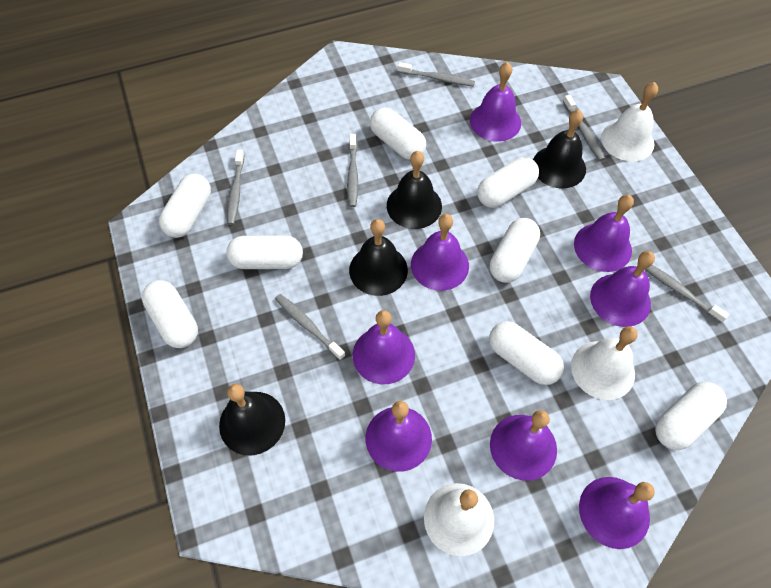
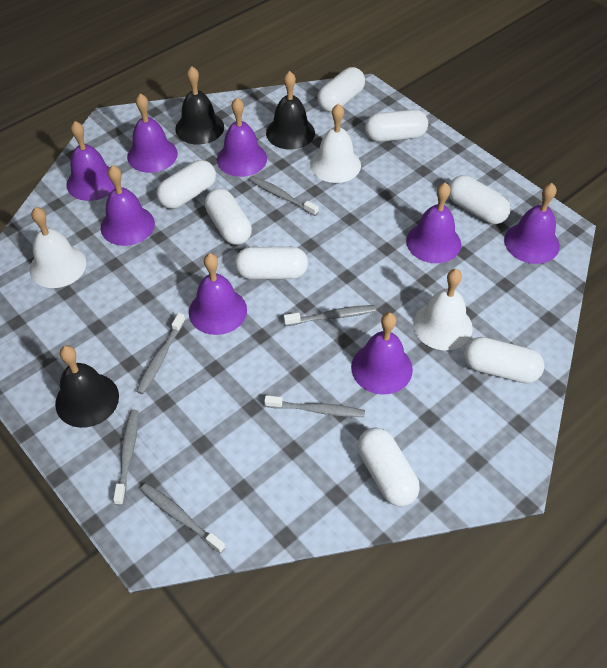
black bell: [219,384,285,455] [349,219,408,296] [387,151,442,229] [533,110,586,188] = 4 -> [55,345,119,428] [175,66,224,145] [266,71,315,150] = 3

